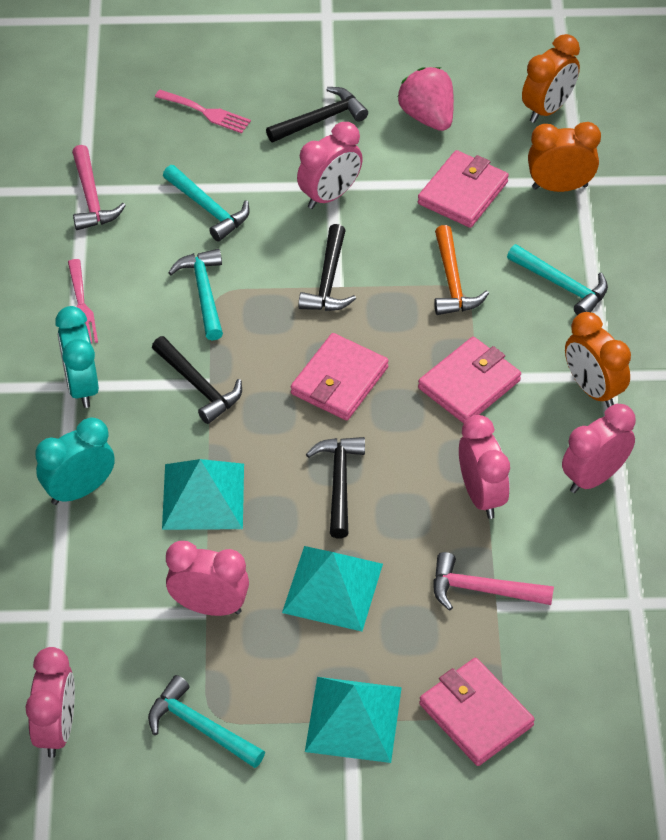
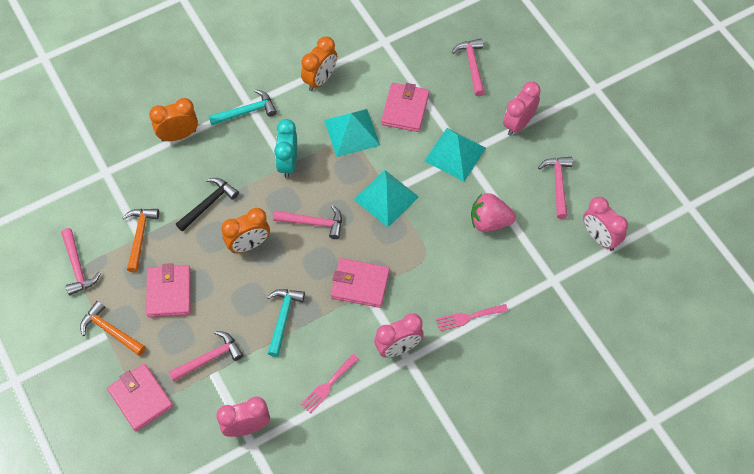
black hammer: [152,336,242,424] [266,87,368,142] [298,224,356,311] [306,437,365,538] = 4 -> [176,178,239,232] = 1
orange hammer: [434,225,489,315] = 1 -> [80,301,146,356] [122,209,159,272] = 2
pink clock: [25,647,75,758] [166,541,249,616] [297,122,363,209] [459,415,510,519] [562,404,636,493] = 5 -> [216,396,270,437] [374,313,424,357] [503,82,541,136] [583,197,628,251] = 4
pink hammer: [72,145,126,230] [433,552,554,611] = 2 -> [61,228,101,295] [169,331,243,382] [273,205,342,239] [451,39,485,96] [538,157,573,219] = 5
turquoise clock: [36,417,115,505] [55,306,99,408] = 2 -> [274,119,297,178] = 1
turquoise hammer: [148,675,265,768] [163,165,250,242] [168,249,223,341] [507,244,608,315] = 4 -> [209,89,277,125] [267,289,305,357] = 2

